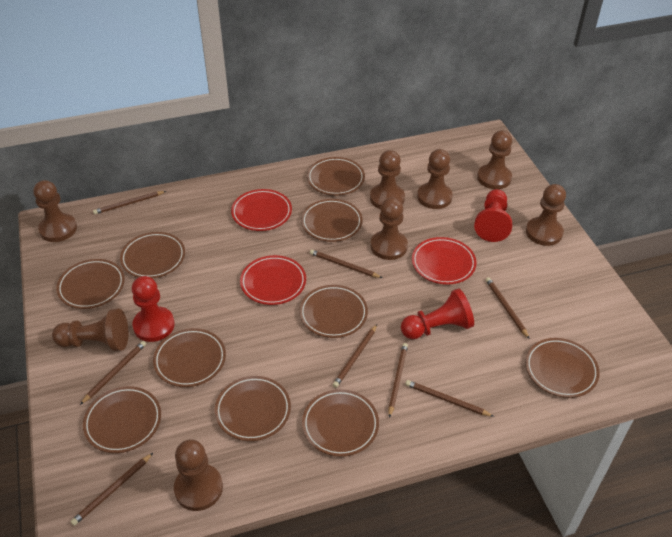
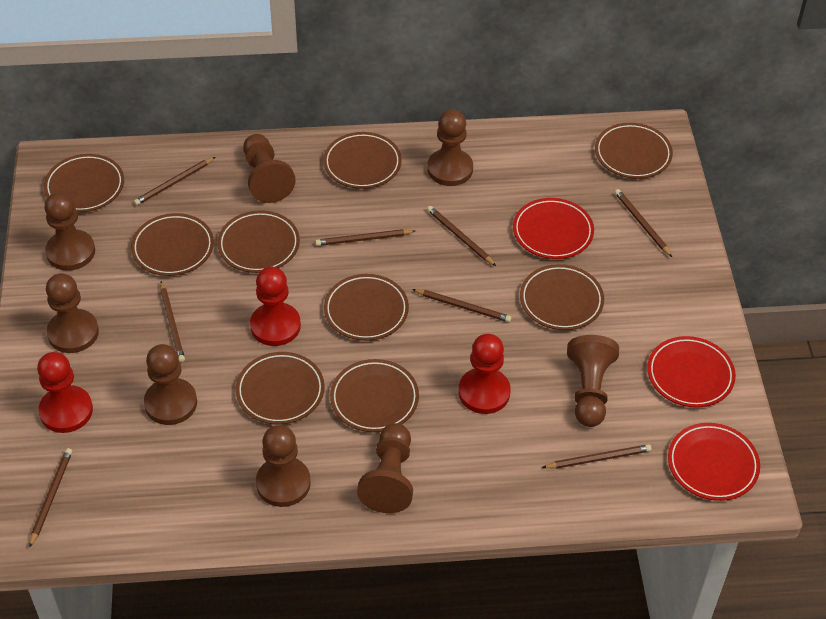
brown plate: [56,259,125,309] [83,386,161,453] [120,232,185,278] [153,328,226,387] [215,376,291,441] [299,285,368,338] [301,199,363,242] [302,389,379,457] [307,157,365,195] [525,338,600,398] = 10 -> [44,154,124,212] [131,213,214,276] [217,210,300,273] [236,352,325,425] [323,132,402,189] [324,274,409,341] [330,359,419,432] [520,264,604,330] [595,123,673,179] = 9

